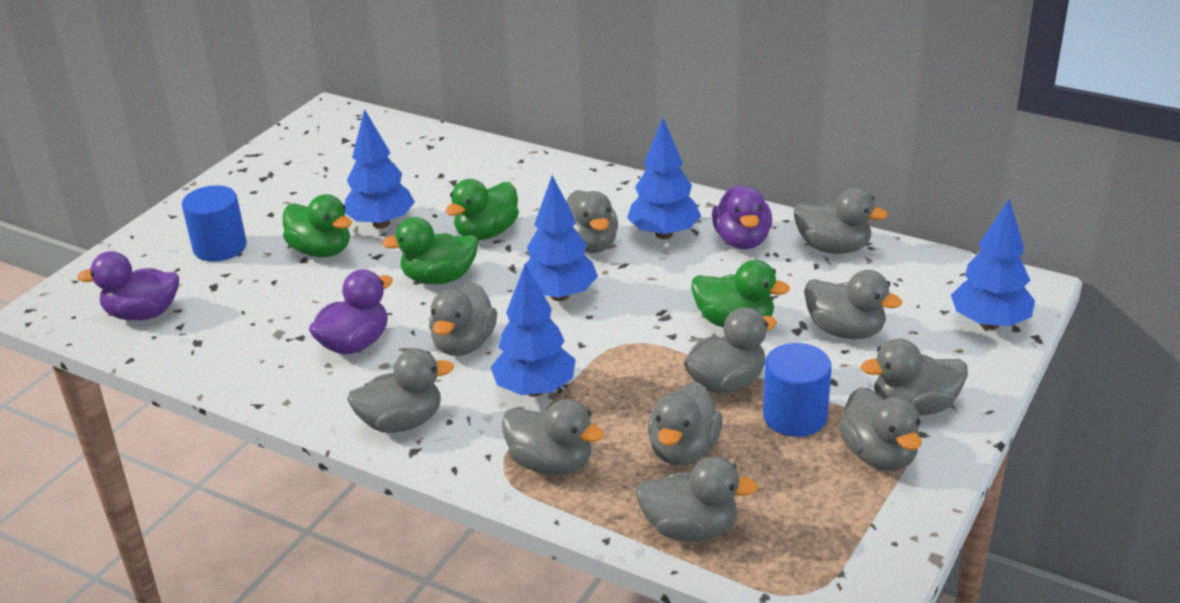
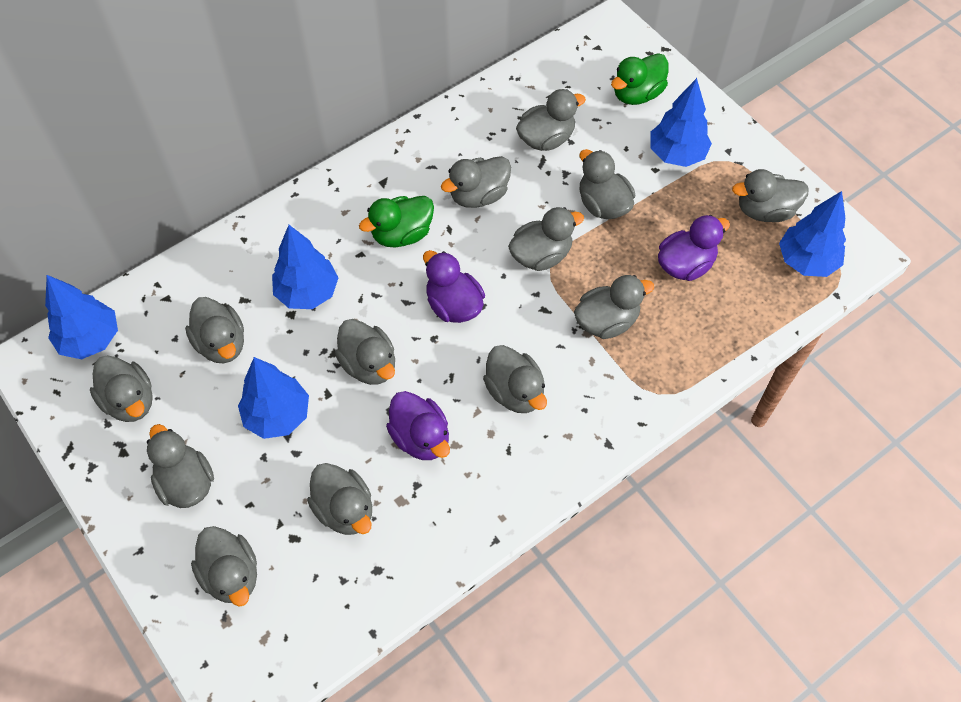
blue cylinder: [182,185,247,262] [763,343,832,437] = 2 -> none = 0
green duck: [283,194,352,257] [382,217,479,285] [445,179,519,240] [691,260,790,327] = 4 -> [359,196,434,247] [611,53,668,105] = 2
grey duck: [347,348,454,433] [429,283,497,356] [502,399,604,476] [566,190,618,253] [635,457,758,541] [648,382,723,466] [684,307,777,394] [794,188,888,254] [804,270,902,339] [839,387,922,471] [861,339,968,415] = 11 -> [90,355,153,422] [147,424,214,508] [185,297,244,363] [191,526,257,607] [307,463,372,535] [335,319,395,385] [441,156,511,208] [483,345,547,413] [508,207,584,271] [516,89,586,151] [574,275,654,339] [580,149,635,219] [732,169,809,222] = 13

